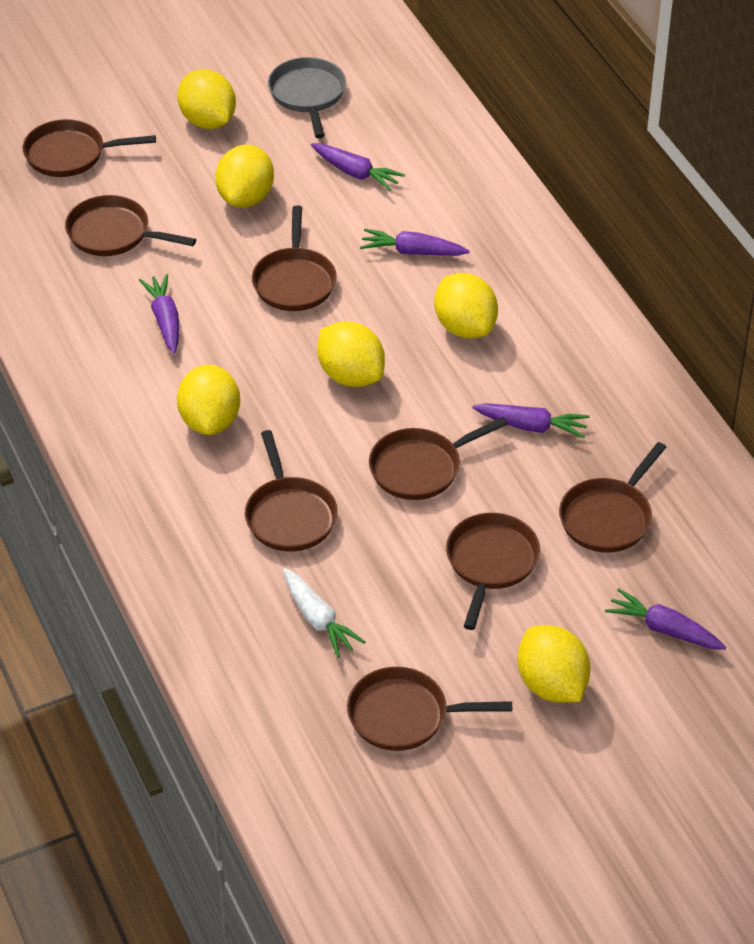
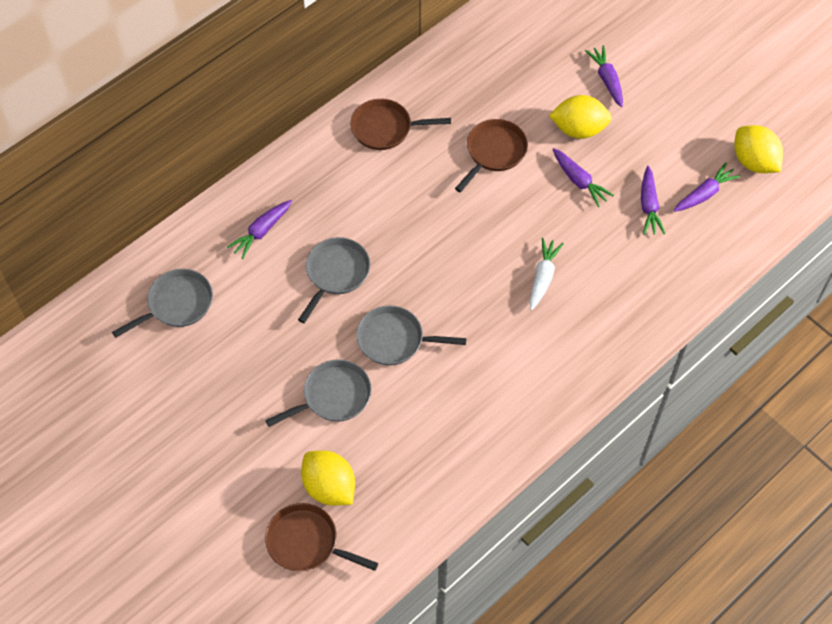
brown pan: [23,119,156,177] [65,195,196,256] [245,430,338,552] [252,206,337,311] [347,667,512,751] [369,417,508,500] [446,513,540,630] [559,442,666,553] = 8 -> [265,503,378,571] [350,99,451,150] [455,119,528,192] = 3
grey pan: [268,57,346,138] = 1 -> [112,269,213,338] [265,359,372,427] [298,237,370,323] [356,306,466,365] = 4
yellow lemon: [177,69,236,129] [177,365,240,435] [215,145,274,208] [317,321,385,387] [434,273,498,338] [517,625,591,703] = 6 -> [301,450,355,506] [549,95,612,139] [734,125,783,173] = 3

